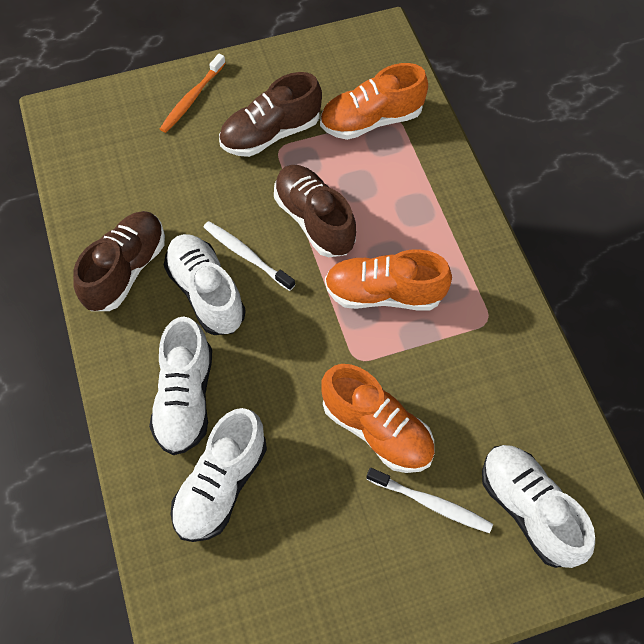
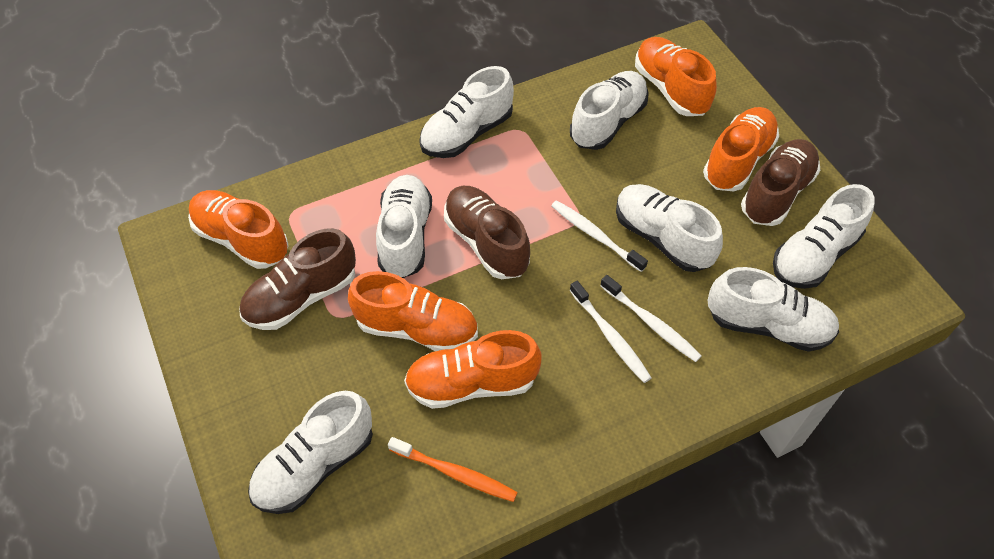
orange shoe: [320,63,428,140] [321,364,435,473] [325,249,452,310] = 3 -> [188,190,289,269] [348,271,478,351] [404,330,542,409] [635,37,717,116] [703,107,779,191] = 5
white shoe: [149,316,212,455] [164,234,246,335] [171,408,267,542] [482,445,595,568] = 4 -> [248,391,373,514] [376,175,432,278] [419,66,514,158] [570,71,649,150] [616,184,723,272] [708,267,839,352] [773,184,875,289] = 7
white toothbrush: [204,221,295,291] [366,468,493,533] = 2 -> [551,200,648,272] [570,281,652,383] [600,275,702,362] = 3

